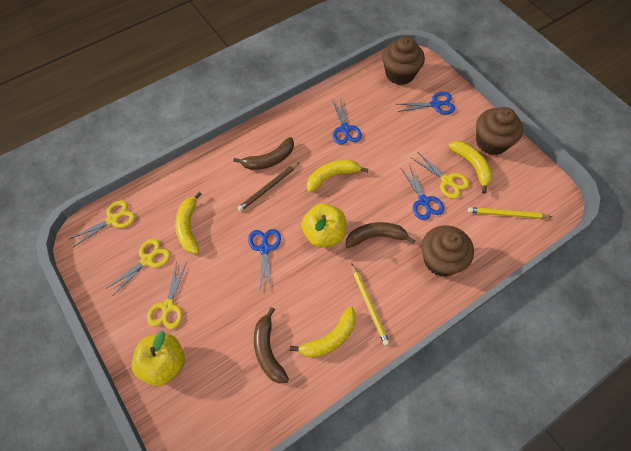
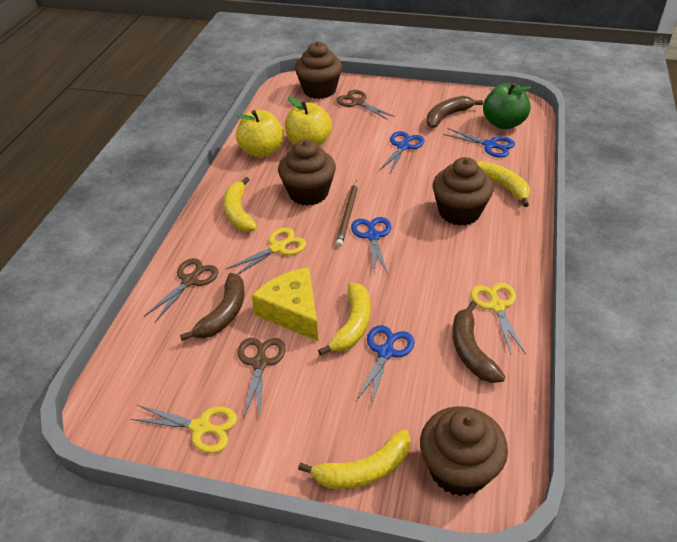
brown cupcake: [382,37,425,85] [422,225,474,277] [476,107,523,155] = 3 -> [278,139,336,206] [295,41,342,99] [420,406,508,496] [432,157,494,226] = 4
brown scissors: none = 0 -> [144,258,218,322] [238,338,285,421] [336,90,395,120] = 3
green apple: none = 0 -> [483,83,531,129] = 1
yellow cheese: none = 0 -> [252,268,318,341] = 1
yellow pencil: [351,263,390,346] [468,207,552,219] = 2 -> none = 0
yellow scissors: [68,200,135,247] [106,239,170,296] [147,262,187,329] [412,152,469,199] = 4 -> [130,405,237,453] [226,228,306,275] [471,283,526,354] = 3

